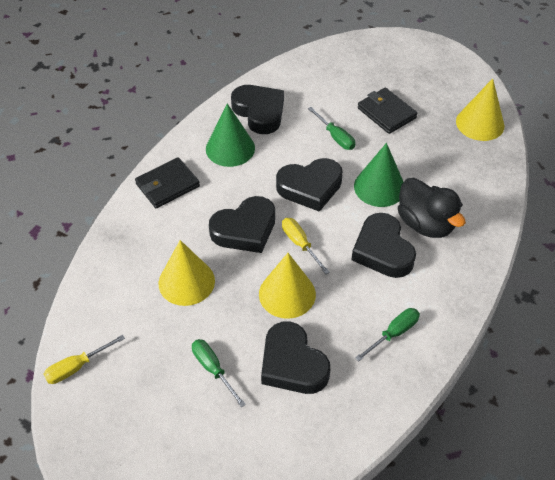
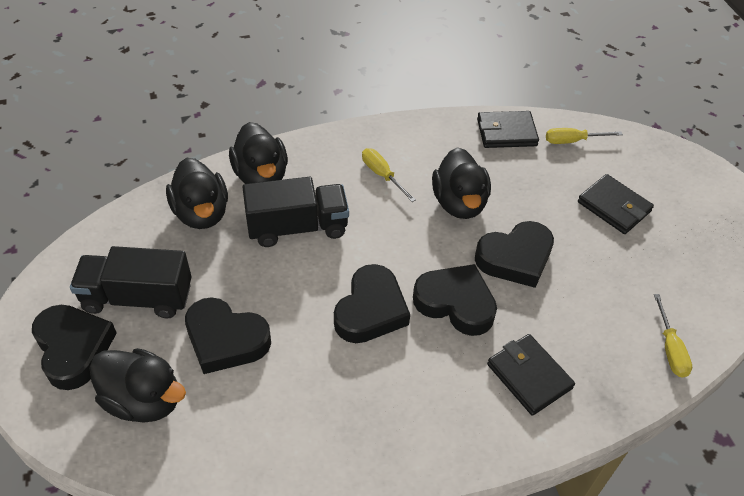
black duck: [398,178,466,238] = 1 -> [89,348,186,423] [166,158,228,229] [229,122,288,184] [432,147,491,219] = 4
black truck: none = 0 -> [70,246,192,318] [243,177,349,247] = 2
black wallet: [135,157,200,208] [358,88,417,134] = 2 -> [477,111,539,148] [487,334,575,416] [578,174,654,234] = 3
green cone: [206,104,255,167] [354,143,404,207] = 2 -> none = 0
green screwdriver: [192,339,246,407] [308,107,355,150] [355,308,420,361] = 3 -> none = 0
yellow cone: [159,240,215,306] [259,253,316,319] [456,78,505,141] = 3 -> none = 0
yellow screwdriver: [43,335,125,384] [282,218,330,274] = 2 -> [362,148,416,202] [546,128,623,144] [654,294,692,378] = 3

